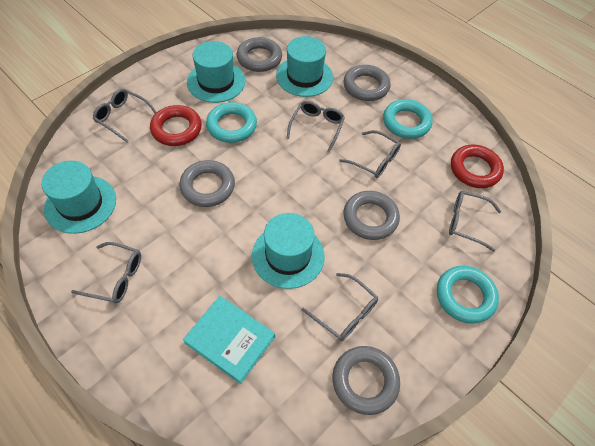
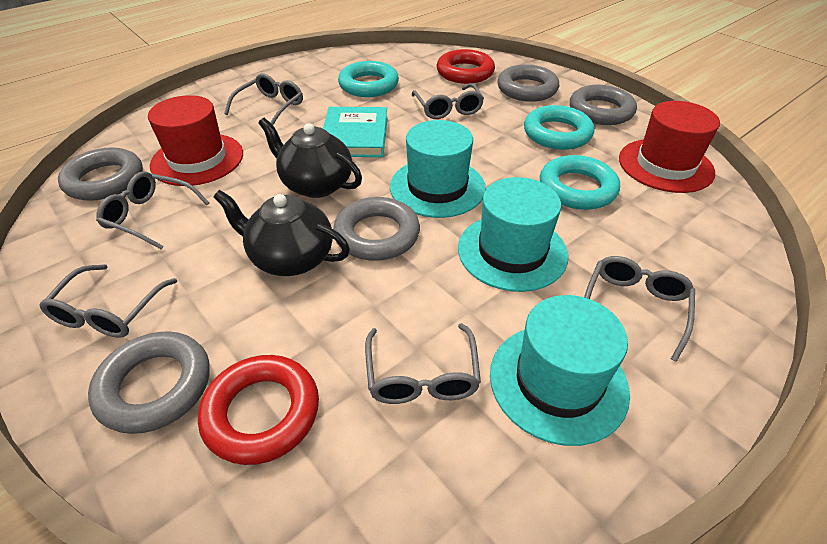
black teapot: none = 0 -> [214,190,350,276] [258,118,362,198] = 2
red hat: none = 0 -> [148,95,243,186] [619,101,720,193] = 2
turquoise hat: [41,161,116,234] [187,41,245,103] [252,213,324,289] [276,36,333,97] = 4 -> [390,120,486,218] [458,177,568,292] [490,295,630,446] = 3

